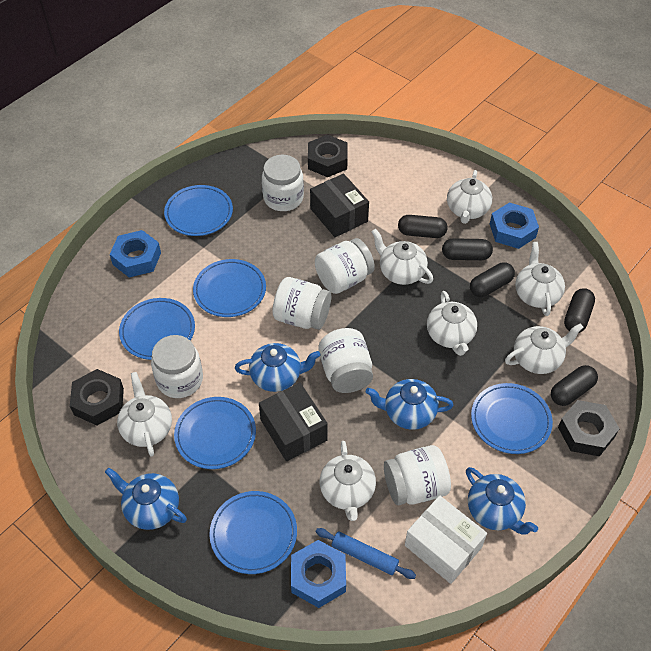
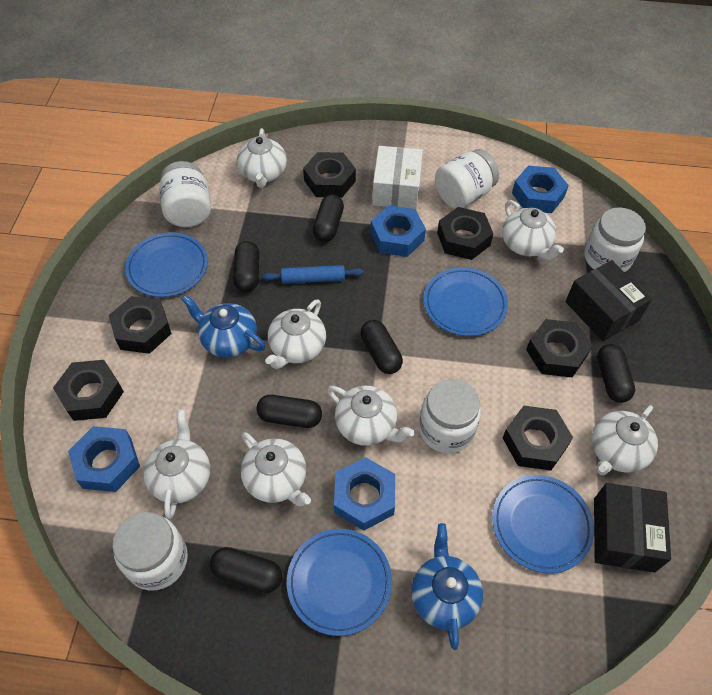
black capsule: [398,215,448,238] [442,238,493,260] [470,262,515,297] [551,365,598,406] [564,288,595,333] = 5 -> [210,547,282,593] [233,241,259,292] [256,395,322,428] [313,195,344,242] [360,320,403,374] [597,344,635,403] = 6
black nut: [70,369,124,425] [308,135,348,177] [558,400,620,456] = 3 -> [53,360,124,421] [109,296,172,354] [303,152,356,198] [437,207,493,260] [503,406,573,470] [526,319,592,377] = 6
blue nut: [110,230,161,278] [291,540,346,608] [490,202,539,249] = 3 -> [68,426,140,492] [334,457,395,531] [370,205,426,257] [512,166,569,213] = 4
blue plate: [119,298,195,360] [164,185,233,236] [174,397,256,469] [193,259,266,317] [209,491,297,574] [471,383,553,454] = 6 -> [125,232,208,297] [287,529,392,636] [424,267,508,336] [492,475,594,573] = 4
blue teapot: [105,467,187,530] [235,343,320,392] [366,379,454,430] [466,467,538,535] = 4 -> [181,295,265,357] [411,523,483,650] = 2
white jar: [151,335,203,398] [262,155,304,211] [272,277,331,330] [315,238,375,294] [318,328,373,393] [384,445,451,505] = 6 -> [112,512,188,590] [159,161,211,227] [419,379,481,454] [435,149,499,209] [584,207,646,272] = 5

